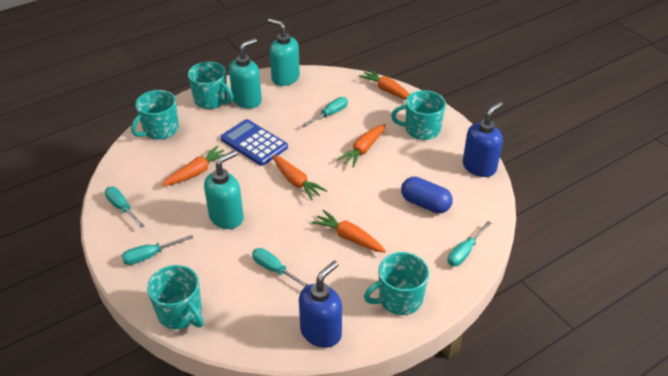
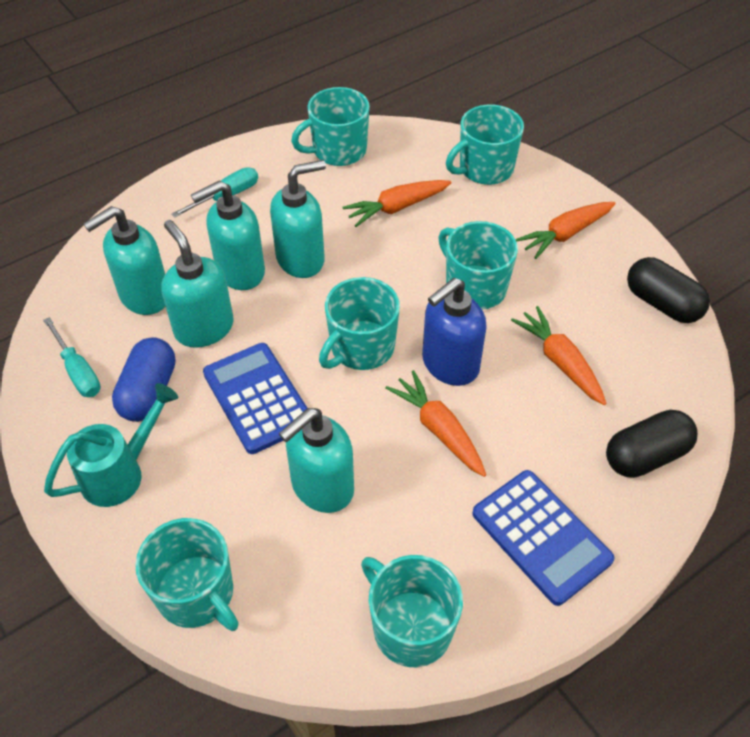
black capsule: none = 0 -> [606,410,698,478] [627,257,710,323] = 2
blue calculator: [220,119,288,166] = 1 -> [203,343,307,454] [472,470,615,606] = 2
blue soap dispenser: [299,260,342,348] [463,101,503,177] = 2 -> [422,278,487,386] = 1
orange carrot: [162,146,225,186] [272,155,327,201] [311,210,386,253] [337,124,386,168] [359,69,410,100] = 5 -> [342,180,452,227] [386,370,486,477] [511,306,607,405] [516,202,616,259] = 4
turquoise mug: [131,90,179,140] [147,265,204,329] [188,62,233,109] [364,252,429,315] [391,90,446,140] = 5 -> [135,518,239,631] [291,87,370,166] [319,277,400,370] [361,555,463,667] [438,221,518,310] [446,105,524,185] = 6
turquoise screwdriver: [105,187,145,228] [121,235,193,265] [252,248,308,287] [302,97,348,128] [448,221,491,266] = 5 -> [43,317,101,397] [171,167,258,218] = 2
turquoise soap dispenser: [204,150,244,229] [229,38,262,109] [268,18,300,86] = 3 -> [83,206,165,315] [161,220,234,348] [191,181,265,290] [270,160,326,278] [279,408,354,513] = 5
turquoise watering can: none = 0 -> [44,383,178,507] = 1

